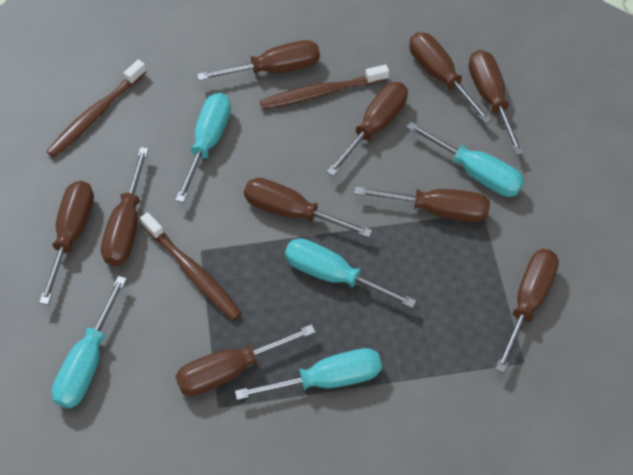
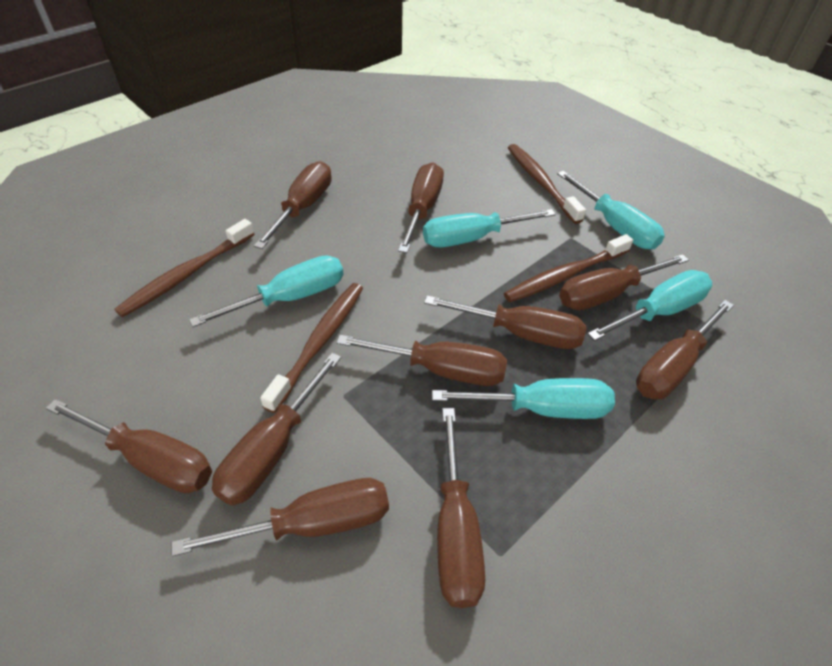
brown toothbrush: [46,60,147,157] [140,212,242,321] [260,65,389,109] = 3 -> [115,219,254,317] [260,283,363,413] [504,234,633,302] [508,144,586,224] = 4

